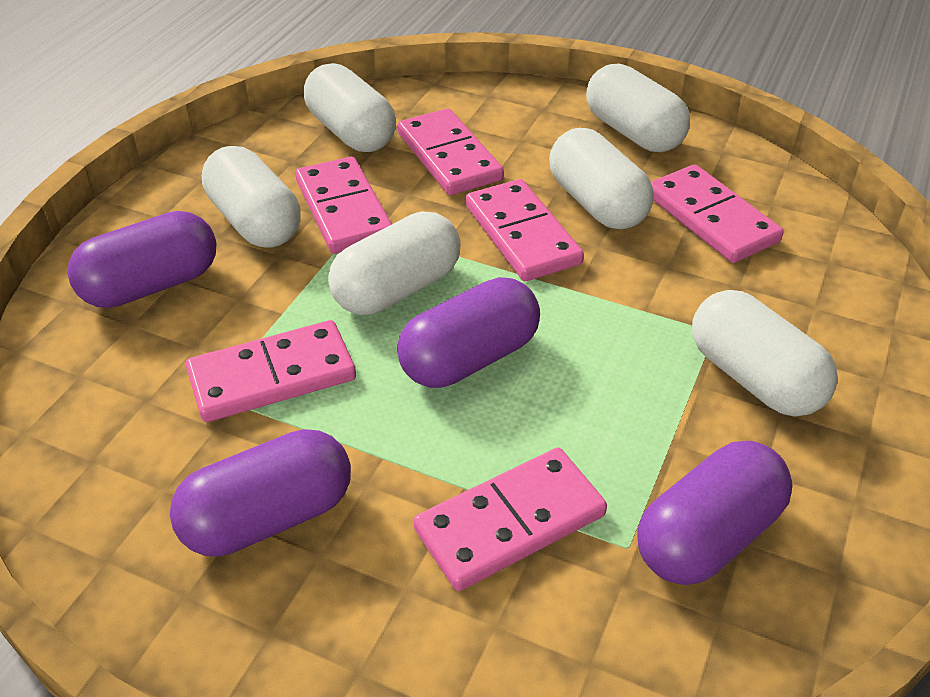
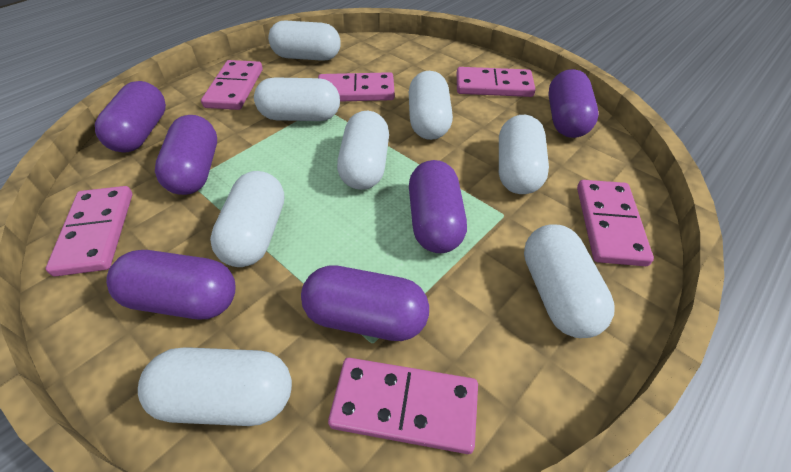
purple capsule: [68,211,216,308] [170,429,351,557] [397,277,540,388] [637,441,793,585] = 4 -> [95,81,166,153] [106,250,235,319] [155,115,217,195] [301,265,429,341] [409,160,467,253] [548,69,598,138] = 6
white capsule: [202,146,301,248] [304,63,396,152] [328,211,461,315] [549,128,654,230] [586,63,690,152] [692,290,838,417] = 6 -> [138,347,292,426] [210,171,284,267] [254,77,340,121] [268,20,341,61] [337,111,389,190] [409,71,453,140] [499,115,549,194] [524,224,615,338] = 8

